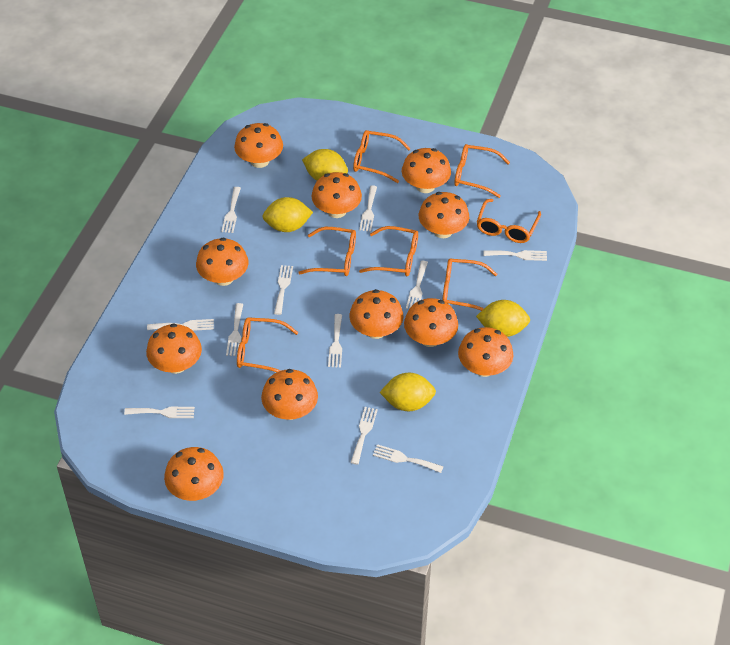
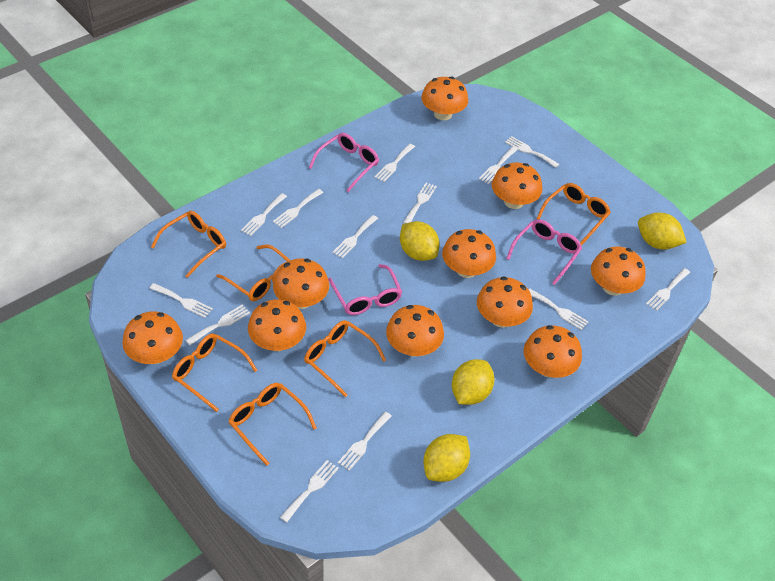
orange glasses: [237,318,298,372] [298,227,356,276] [353,130,411,183] [359,226,418,276] [442,259,497,311] [454,144,510,198] [477,199,541,243] = 7 -> [151,211,226,278] [172,334,257,412] [216,244,290,301] [228,383,317,466] [304,320,386,397] [536,183,611,246] = 6
orange mushroom: [146,324,202,374] [164,447,224,501] [196,238,248,286] [234,123,283,168] [261,369,318,420] [311,172,362,218] [349,289,403,339] [402,148,451,193] [404,298,458,347] [418,192,469,238] [458,327,513,377] = 11 -> [122,312,183,364] [248,299,306,351] [273,258,329,309] [386,305,444,357] [421,76,469,120] [442,229,496,278] [477,276,533,328] [492,163,542,209] [524,325,582,378] [591,246,646,296] = 10
pink glasses: none = 0 -> [309,133,379,192] [328,264,402,315] [506,219,582,285] = 3
white fork: [124,407,195,418] [147,319,214,331] [221,187,241,233] [226,303,243,356] [274,265,293,315] [328,314,342,368] [350,407,378,465] [359,185,377,232] [373,444,444,473] [406,261,428,309] [484,250,547,261] = 11 -> [149,283,213,318] [186,305,250,345] [241,193,287,236] [273,189,323,228] [280,460,339,522] [332,215,378,259] [338,412,391,471] [375,144,415,182] [403,182,437,224] [479,146,518,184] [505,136,559,168] [529,289,588,330] [646,268,690,311] = 13

